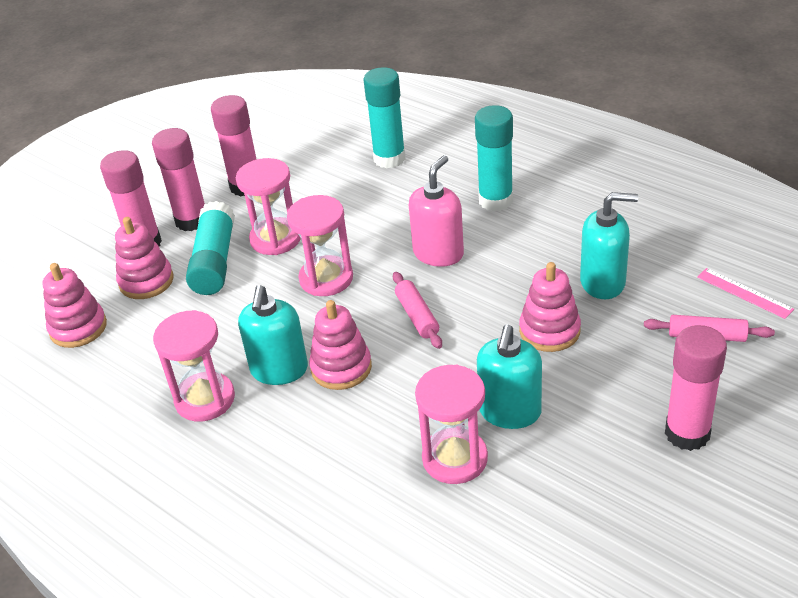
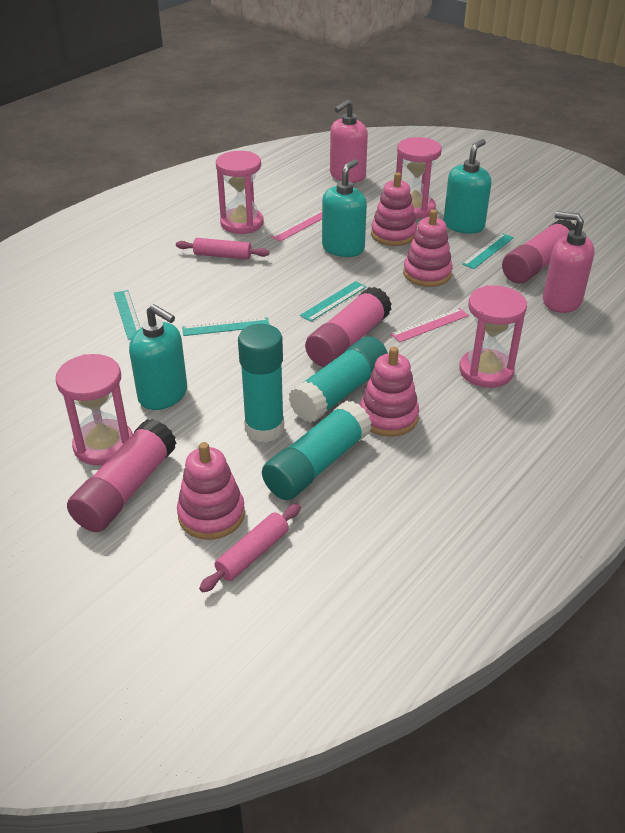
pink glue stick: [100,150,162,246] [152,128,205,231] [211,95,257,196] [665,325,727,451] = 4 -> [67,419,177,532] [305,287,392,367] [502,219,576,283] = 3
pink ruler: [697,268,794,319] = 1 -> [271,210,322,242] [391,308,469,342] = 2
pink soap dispenser: [409,155,464,267] = 1 -> [330,99,368,183] [543,211,595,313] = 2
turquoise ruler: none = 0 -> [114,290,141,340] [182,317,269,336] [300,281,366,322] [462,233,514,269] = 4

